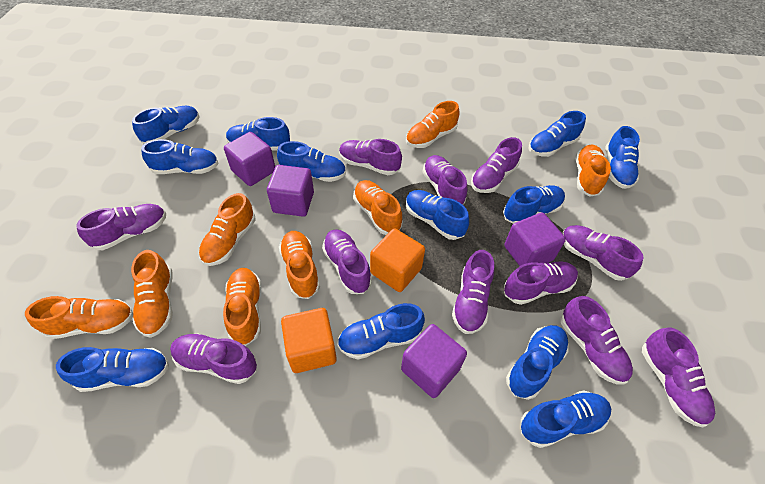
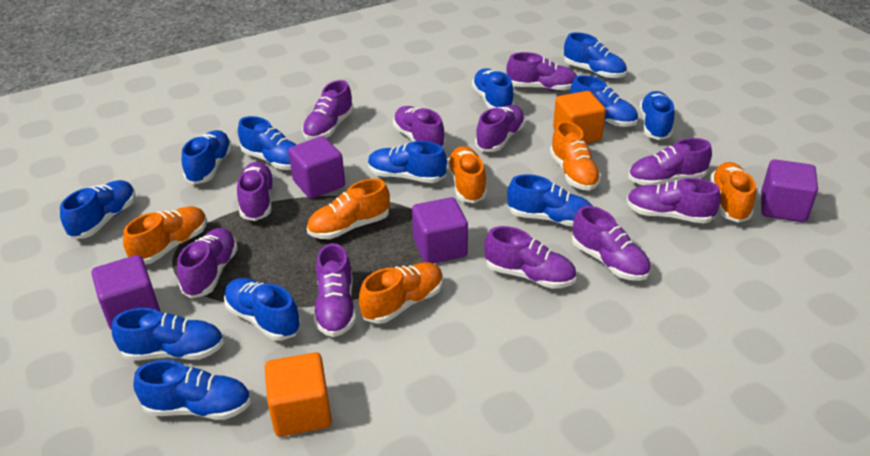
orange shoe: [25,296,133,339] [131,250,173,338] [199,193,256,266] [223,268,261,346] [279,231,320,299] [353,180,403,235] [406,101,460,148] [575,145,611,197] = 8 -> [123,206,207,265] [307,179,390,239] [359,262,443,324] [447,146,487,203] [550,121,601,191] [710,162,756,223] = 6

